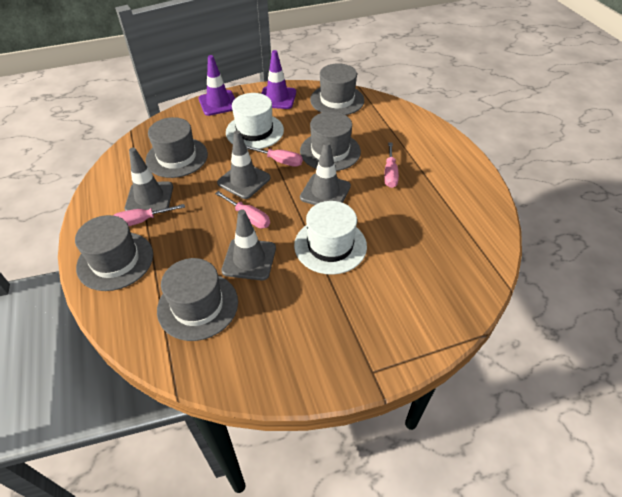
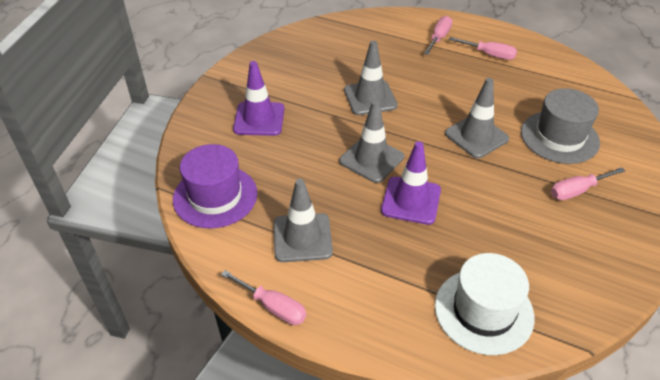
grey hat: [75,215,153,291] [145,117,208,178] [157,258,238,341] [300,112,361,171] [310,63,364,115] = 5 -> [521,88,600,164] = 1
purple hat: none = 0 -> [173,144,257,228] = 1
white hat: [226,93,284,150] [294,201,367,275] = 2 -> [435,253,535,355] = 1

